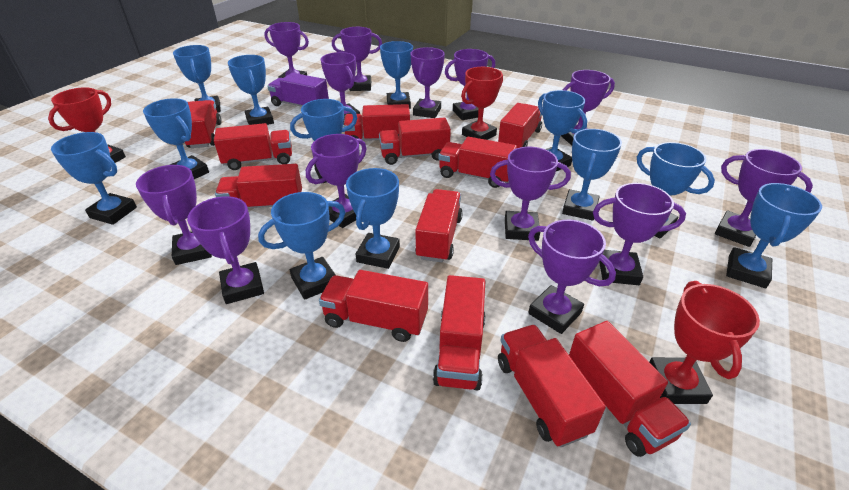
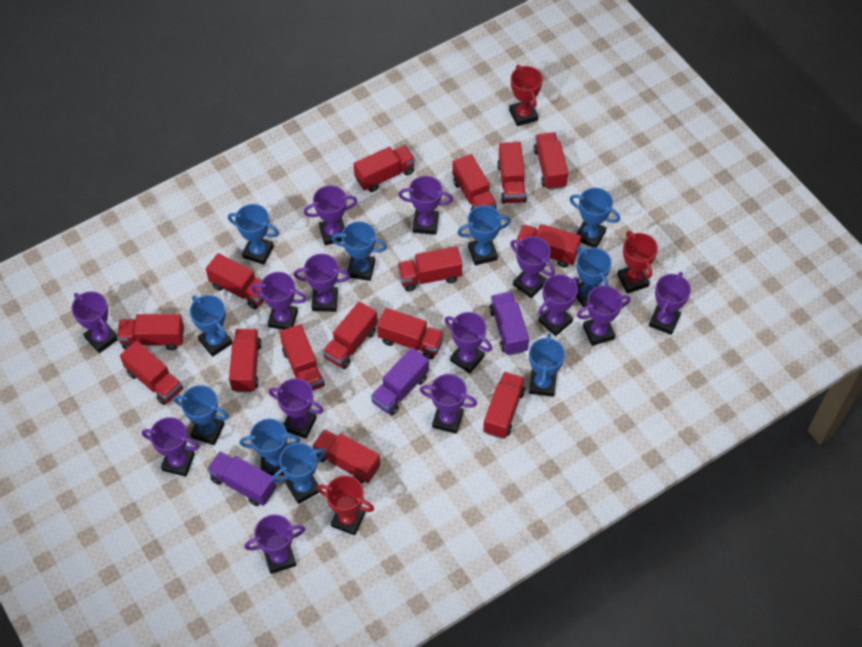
blue trophy: [51,132,137,225] [143,98,209,179] [173,45,221,113] [228,55,274,125] [258,192,345,300] [290,99,357,183] [346,168,400,269] [380,41,413,109] [538,90,587,171] [562,129,622,221] [637,142,715,238] [726,183,822,288] = 12 -> [173,385,229,445] [190,295,232,357] [228,204,279,265] [239,419,300,476] [272,443,326,504] [332,221,387,281] [457,205,511,265] [529,333,565,397] [570,188,620,248] [576,246,611,307] = 10
purple trophy: [136,165,212,265] [187,196,264,304] [264,22,309,78] [306,134,367,228] [321,52,360,124] [332,27,382,91] [410,47,445,118] [445,49,495,120] [490,147,571,241] [528,220,616,334] [561,70,615,145] [593,183,686,285] [715,149,813,247] = 13 -> [71,291,117,353] [142,417,200,477] [244,514,305,574] [251,272,307,330] [269,378,324,439] [294,254,350,312] [304,185,357,245] [398,176,453,235] [420,374,477,434] [445,312,492,374] [510,236,555,298] [538,274,580,336] [577,285,630,346] [649,272,691,335] = 14
purple truck: [267,73,329,107] = 1 -> [207,451,276,506] [371,347,429,415] [489,291,529,356] = 3
red truck: [185,100,222,148] [214,123,292,170] [215,164,302,208] [319,270,428,342] [343,104,410,141] [379,117,451,165] [415,189,463,262] [433,275,486,391] [439,137,517,188] [498,103,542,148] [498,325,606,447] [569,321,691,457] = 12 -> [117,314,184,350] [120,341,183,405] [206,253,264,309] [229,329,262,392] [280,324,325,390] [312,429,380,484] [323,301,378,369] [354,145,415,192] [377,308,444,359] [398,246,462,291] [452,154,497,210] [483,372,525,439] [497,142,527,204] [516,224,581,268] [533,132,568,190] = 15

